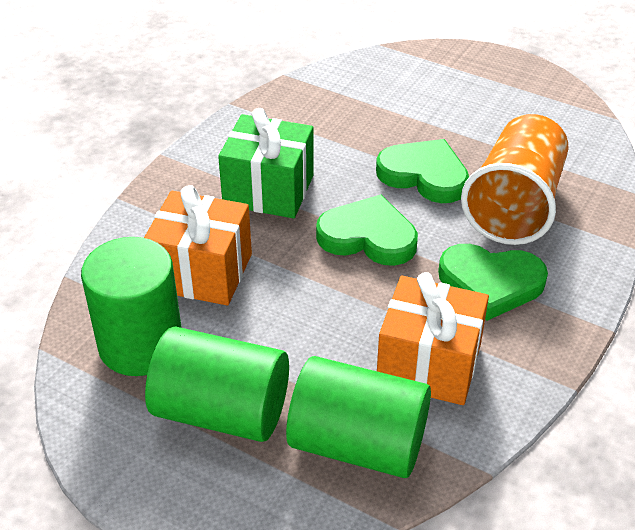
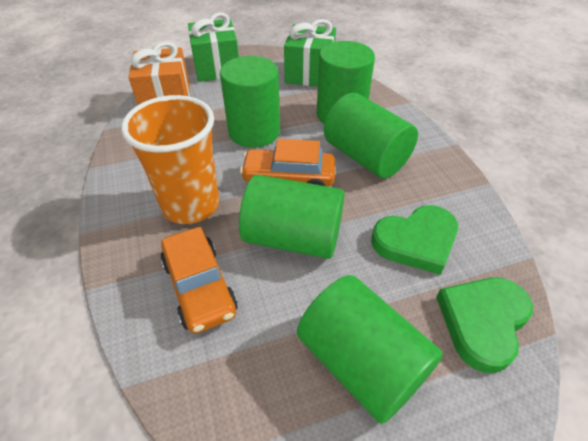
green cylinder: [81,237,182,376] [145,326,289,442] [286,356,431,478] = 3 -> [220,56,280,148] [239,175,344,259] [297,275,443,424] [317,41,375,124] [324,93,418,178] = 5
green gift: [218,108,314,218] = 1 -> [188,12,239,82] [284,19,336,87] = 2
green heart: [316,195,418,266] [376,139,469,203] [438,244,548,321] = 3 -> [371,205,458,275] [436,277,533,373] = 2
orange car: none = 0 -> [161,227,238,334] [240,139,335,187] = 2
orange gift: [144,185,252,306] [377,272,489,405] = 2 -> [128,42,190,105] = 1

